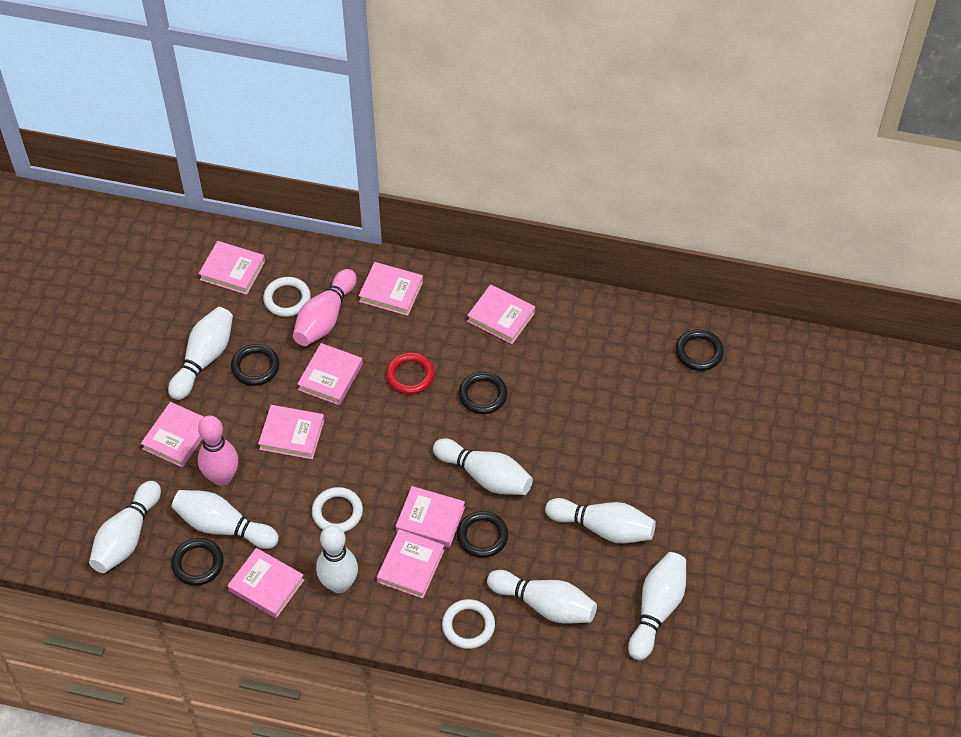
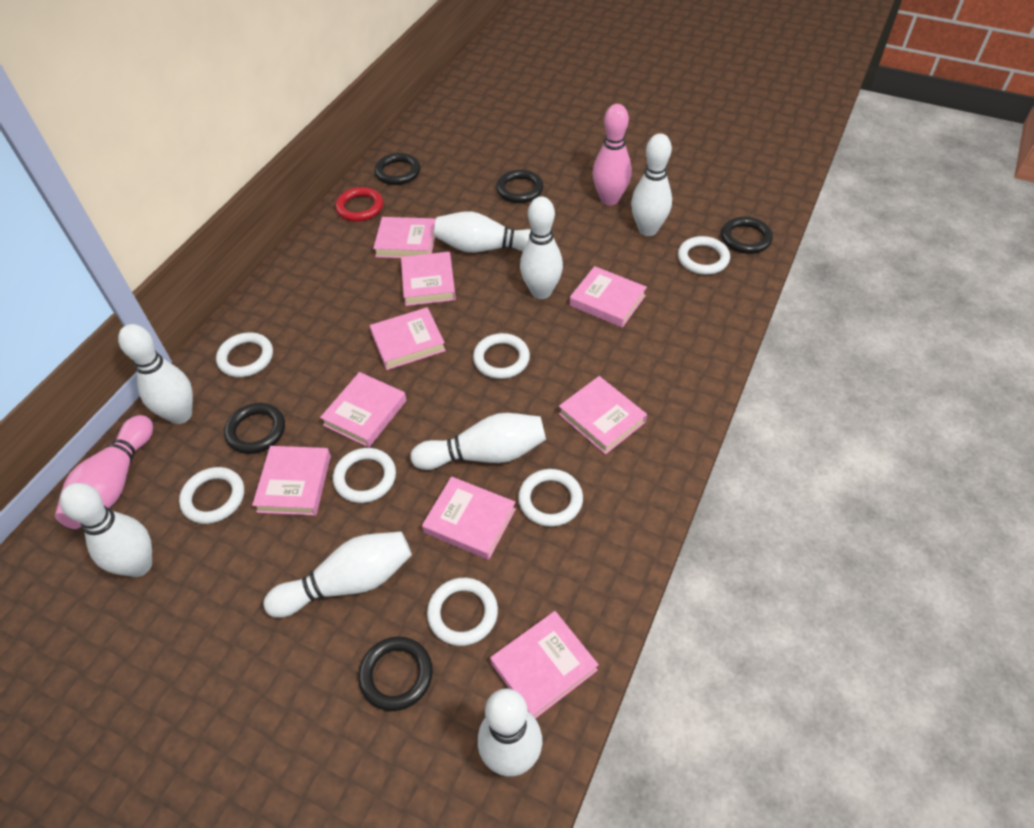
white ring: [263,277,311,317] [312,487,363,532] [442,599,495,649] = 3 -> [179,467,244,524] [216,332,273,377] [333,448,396,503] [427,578,498,646] [473,333,530,379] [518,469,583,527] [678,236,730,275] = 7

